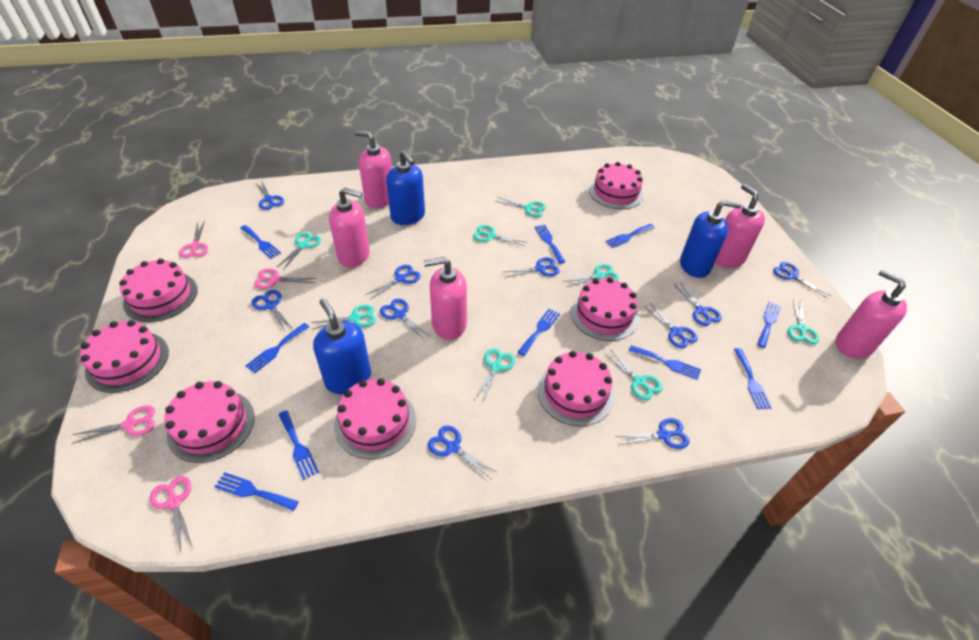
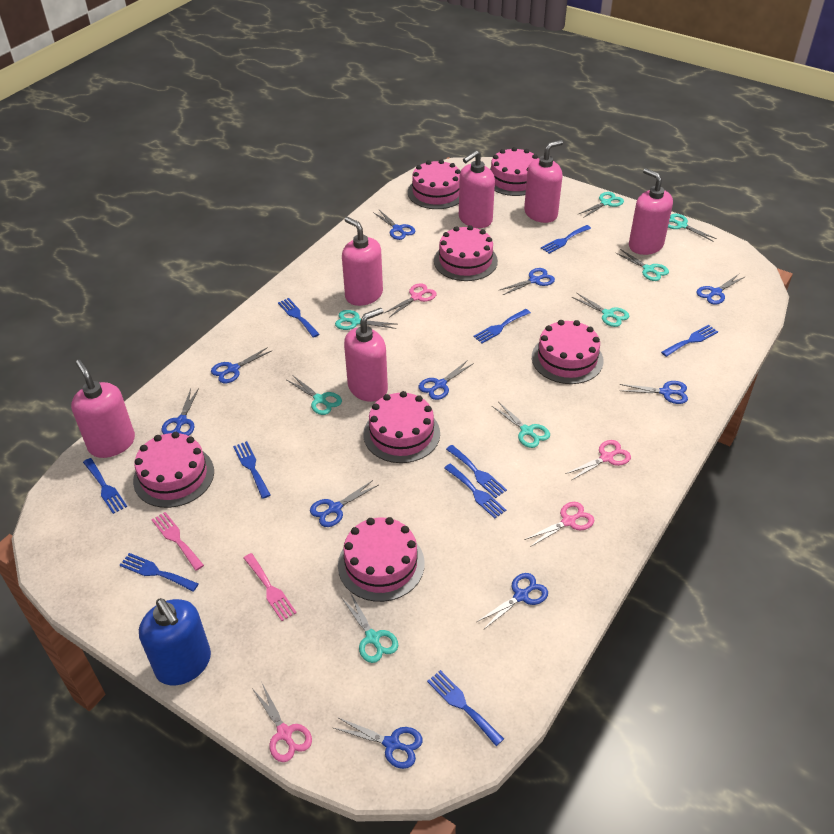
blue soap dispenser: [313,299,371,394] [386,151,425,225] [680,200,742,278] = 3 -> [139,598,211,685] = 1
pink fork: none = 0 -> [151,512,204,571] [244,553,297,621] = 2
pink soap dispenser: [329,188,370,267] [355,130,392,208] [424,257,467,340] [715,184,765,268] [835,269,907,359] = 5 -> [71,360,135,458] [342,217,383,306] [344,308,388,402] [459,150,495,228] [524,140,563,223] [629,168,673,255] = 6

